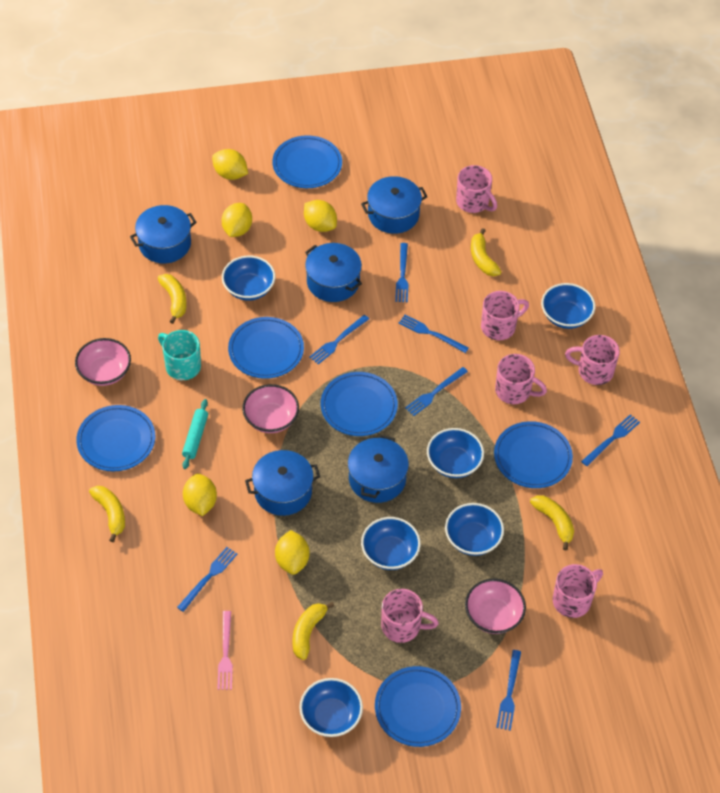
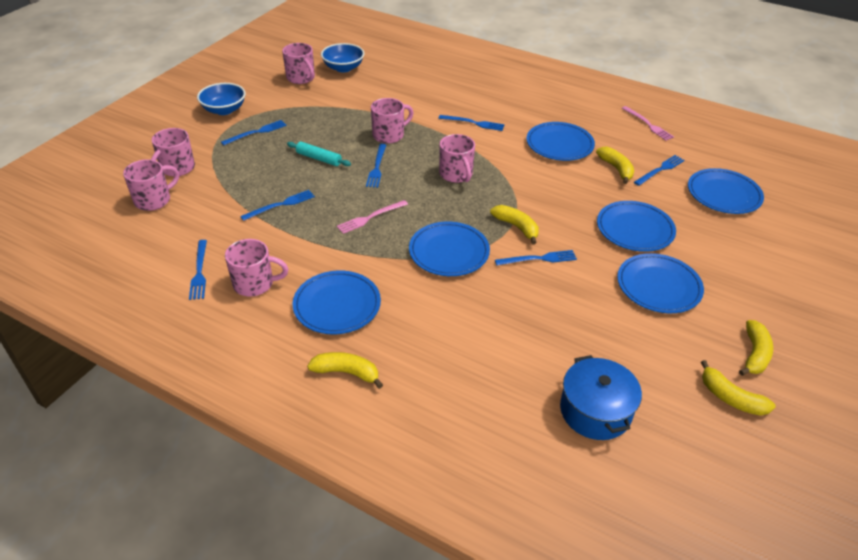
blue bowl: [222,256,275,301] [299,678,363,737] [361,517,421,570] [427,428,484,478] [445,503,504,556] [541,283,595,329] = 6 -> [197,83,246,115] [321,43,364,72] = 2
blue pot: [130,205,197,263] [245,450,320,516] [305,243,362,302] [348,435,409,503] [361,176,427,234] = 5 -> [560,355,642,440] = 1
pink bowl: [75,338,131,386] [242,384,299,433] [465,579,526,634] = 3 -> none = 0
pink fork: [218,611,233,690] = 1 -> [337,200,408,234] [622,106,674,141] = 2
turquoise mug: [158,330,201,380] = 1 -> none = 0
yellow lemon: [183,474,217,516] [212,149,248,180] [222,203,252,237] [275,530,309,575] [304,200,337,232] = 5 -> none = 0

